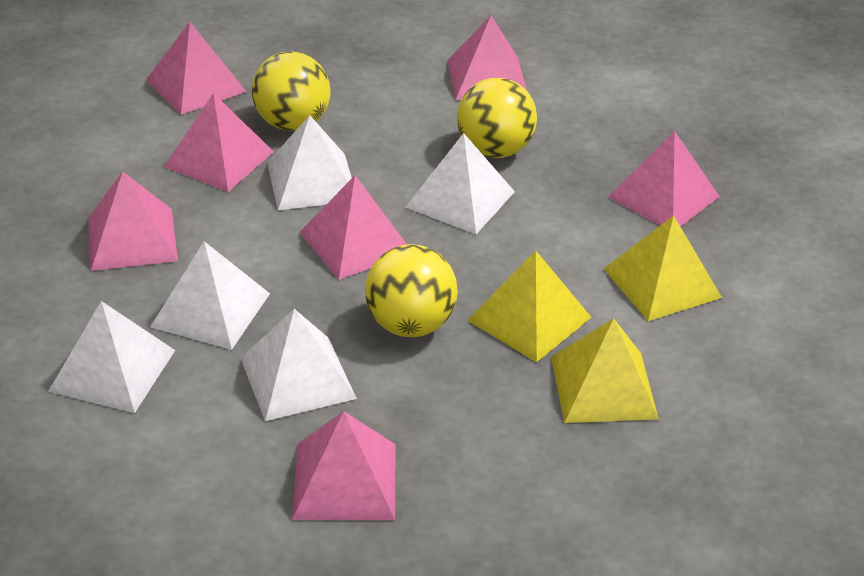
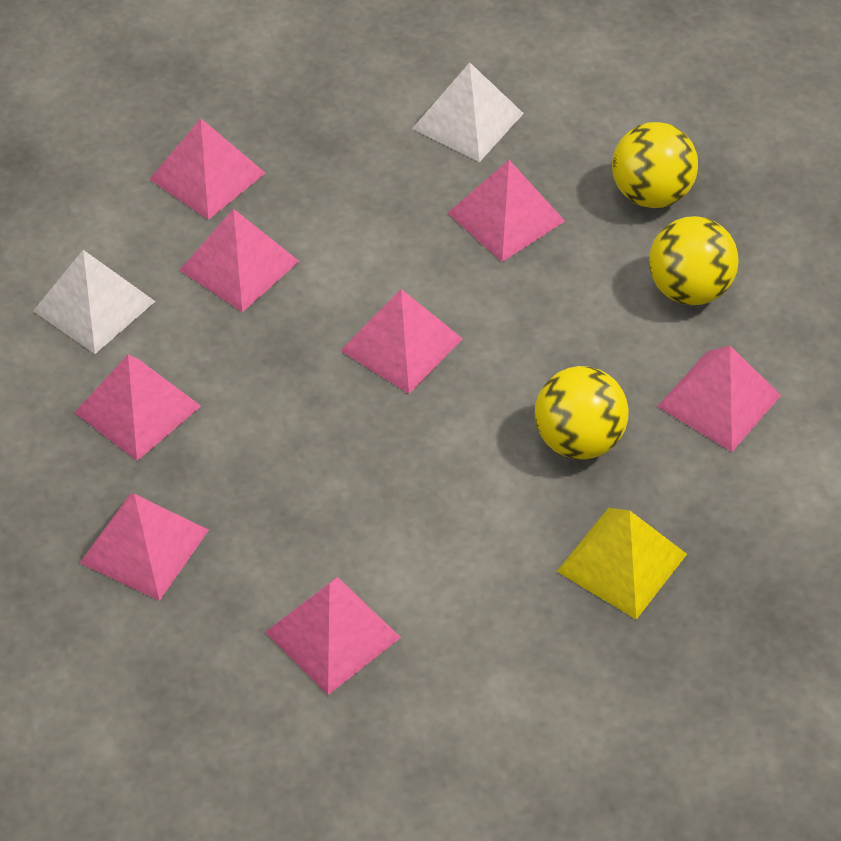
pink pyramid: [88,171,178,271] [146,22,247,115] [164,93,274,192] [292,411,396,520] [299,175,407,280] [448,15,527,100] [608,131,720,227] = 7 -> [74,354,201,461] [80,494,209,601] [149,118,266,220] [179,209,299,312] [265,577,401,695] [340,289,463,394] [448,160,565,262] [657,346,781,452] = 8
white pyramid: [48,301,175,413] [150,241,270,350] [241,309,357,421] [267,115,352,210] [405,133,515,234] = 5 -> [33,250,156,354] [412,62,524,162] = 2
yellow pyramid: [467,251,591,362] [551,318,659,423] [603,215,722,321] = 3 -> [557,508,687,619] = 1

